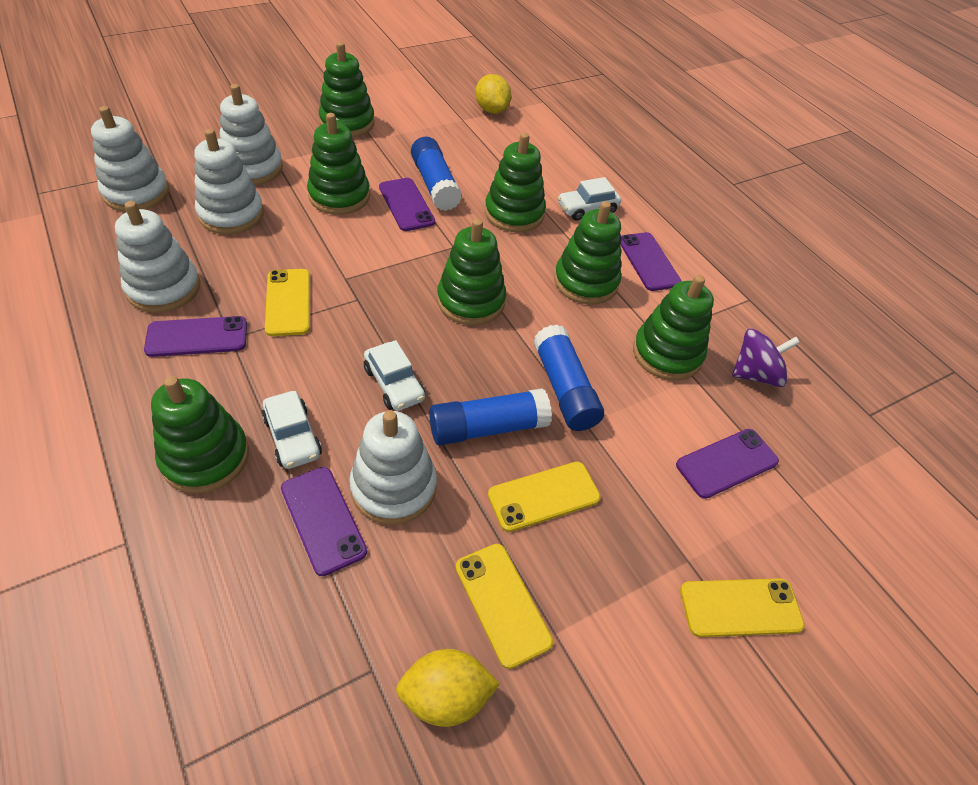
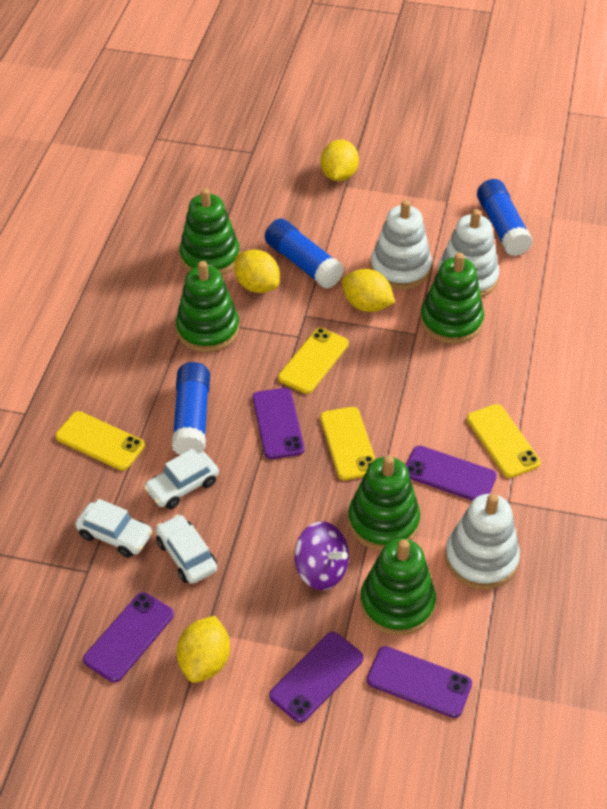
green stacking toy: [151,376,249,494] [307,113,370,215] [319,42,375,137] [437,219,506,325] [485,133,546,232] [554,201,621,305] [633,275,714,380] = 7 -> [176,261,239,352] [179,188,240,275] [348,456,420,551] [360,538,436,636] [420,253,484,344] = 5
white stacking toy: [91,106,169,212] [115,201,200,313] [194,129,264,234] [220,84,283,185] [349,410,437,525] = 5 -> [371,200,432,289] [437,209,499,297] [445,494,520,590] = 3
yellow lemon: [396,649,500,727] [475,74,512,114] = 2 -> [177,616,230,683] [234,249,280,293] [321,140,359,181] [342,269,395,312] = 4

